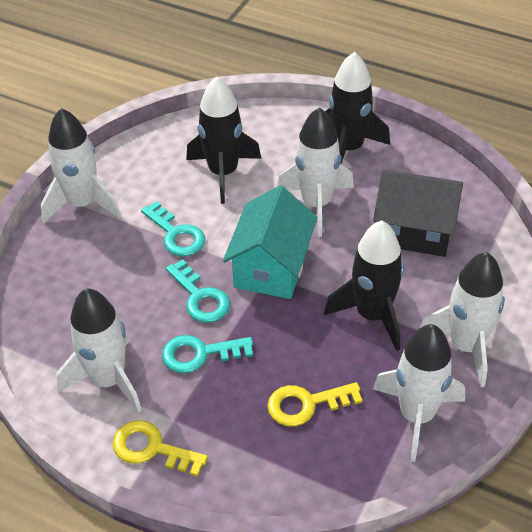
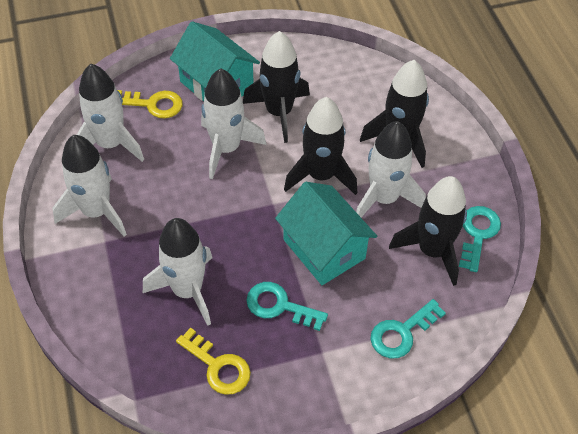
black house: [373,169,463,257] = 1 -> none = 0
black rocket: [186,76,261,204] [324,220,404,351] [325,52,390,164] = 3 -> [243,31,310,143] [284,97,358,195] [360,60,429,168] [389,176,467,286] = 4
turquoise house: [223,186,318,299] = 1 -> [170,21,260,101] [275,182,377,285] = 2

